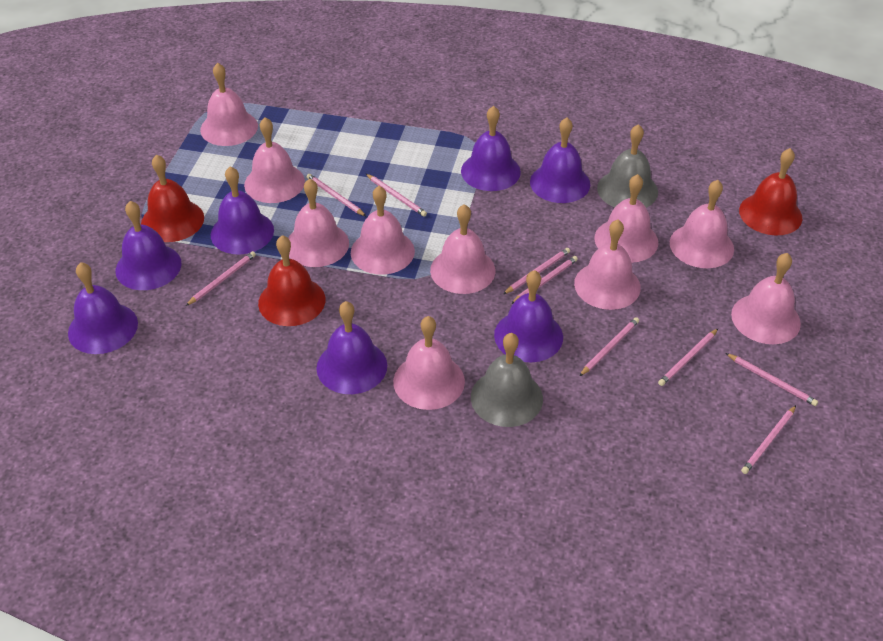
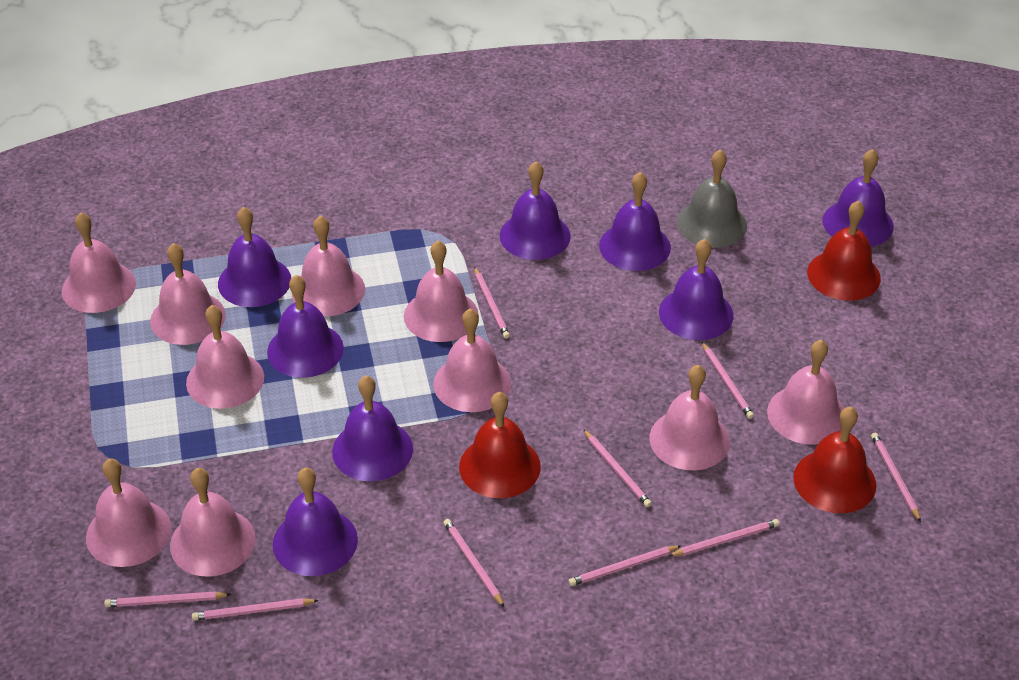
grey bell: [471,333,543,427] [597,124,658,208] = 2 -> [676,149,747,248] = 1
purple bell: [68,262,138,354] [115,201,182,290] [211,166,274,254] [316,301,387,394] [461,106,521,191] [494,270,563,362] [530,117,590,203] = 7 -> [218,207,291,307] [267,275,344,378] [273,468,358,576] [332,375,413,481] [500,161,571,260] [599,172,671,271] [659,239,734,340] [822,149,894,246] = 8

